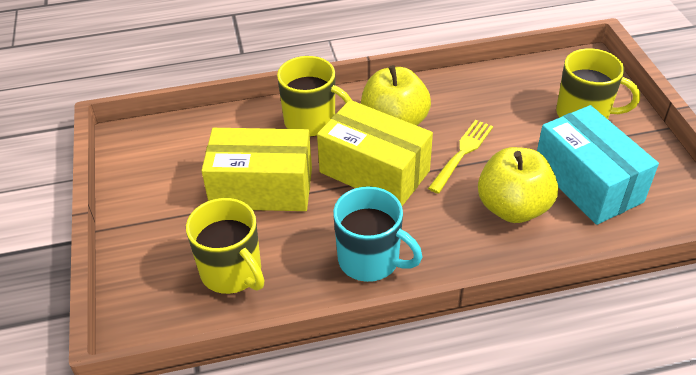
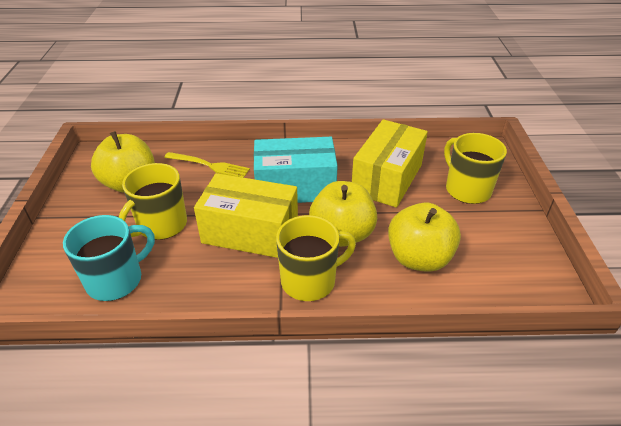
yellow apple: [361,65,431,126] [478,147,558,223] = 2 -> [91,131,155,193] [309,181,377,247] [388,203,461,272] = 3

